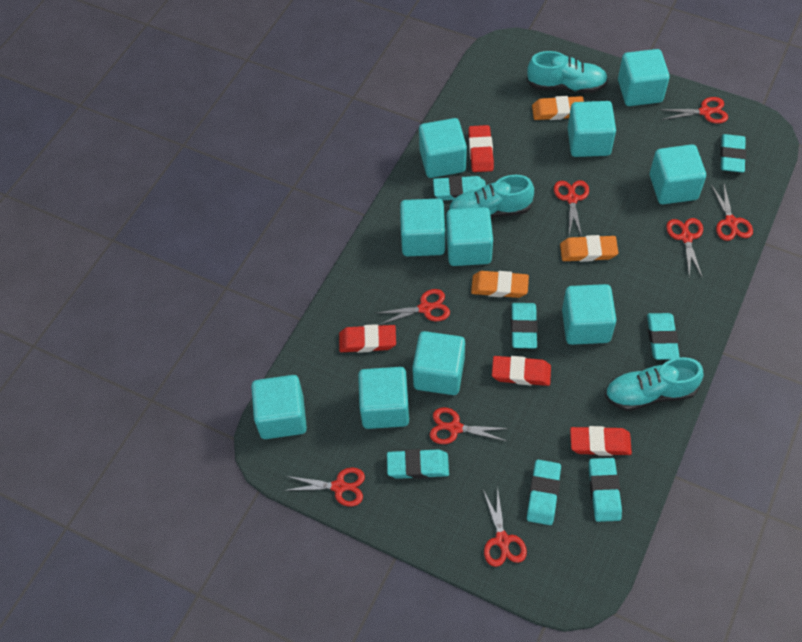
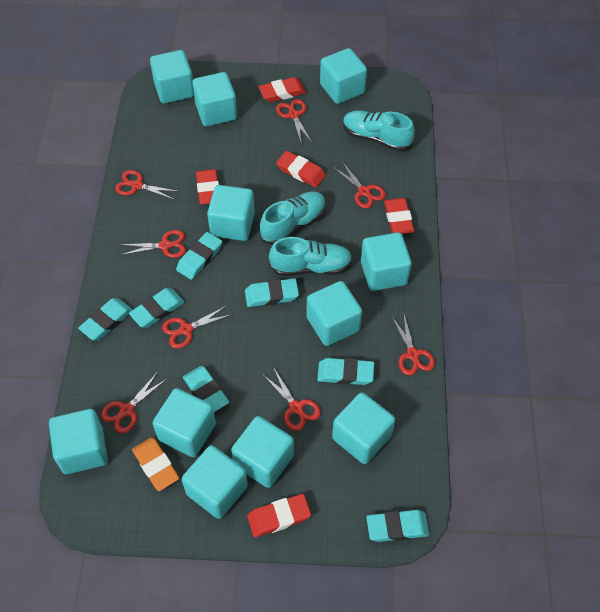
orange eraser: [471,271,529,298] [532,96,584,120] [560,235,618,262] = 3 -> [132,437,179,491] = 1
red eraser: [339,324,396,353] [468,125,494,172] [492,356,551,386] [570,426,632,456] = 4 -> [196,169,219,205] [247,494,311,537] [259,77,306,102] [276,151,326,187] [384,198,414,234] = 5
turquoise cube: [251,375,307,439] [358,367,409,429] [400,198,445,256] [412,331,465,395] [419,118,467,178] [446,207,493,266] [562,284,616,345] [568,101,616,157] [618,49,670,106] [650,144,706,204] = 10 -> [49,409,108,474] [150,50,194,104] [153,388,216,457] [182,445,248,519] [192,72,237,126] [207,185,255,241] [231,416,294,488] [307,281,362,346] [320,48,367,104] [332,392,395,464] [361,232,412,291] = 11

